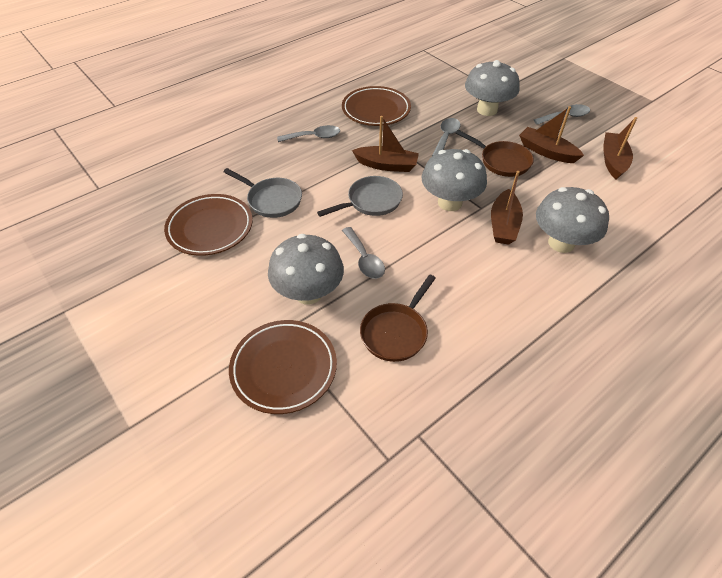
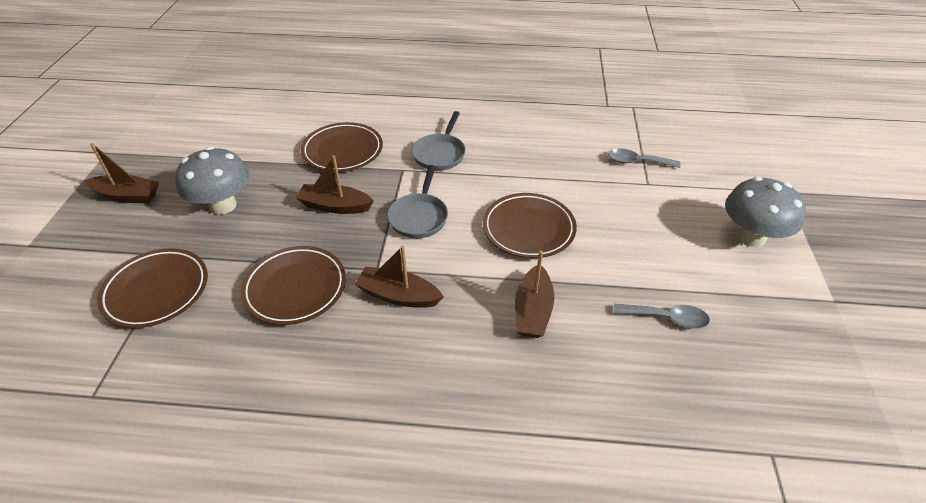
brown pan: [360,275,436,362] [456,130,534,177] = 2 -> none = 0
brown plate: [164,194,253,256] [229,320,337,414] [342,86,411,126] = 3 -> [97,248,208,328] [241,246,346,325] [301,122,383,172] [483,193,577,258] = 4
grey mushroom: [268,234,344,305] [422,149,487,211] [465,60,520,116] [536,187,609,253] = 4 -> [175,147,249,215] [725,177,806,247] = 2
grey spoon: [277,125,340,142] [342,227,385,279] [432,118,461,156] [534,104,590,125] = 4 -> [608,148,681,168] [614,304,710,329] = 2

